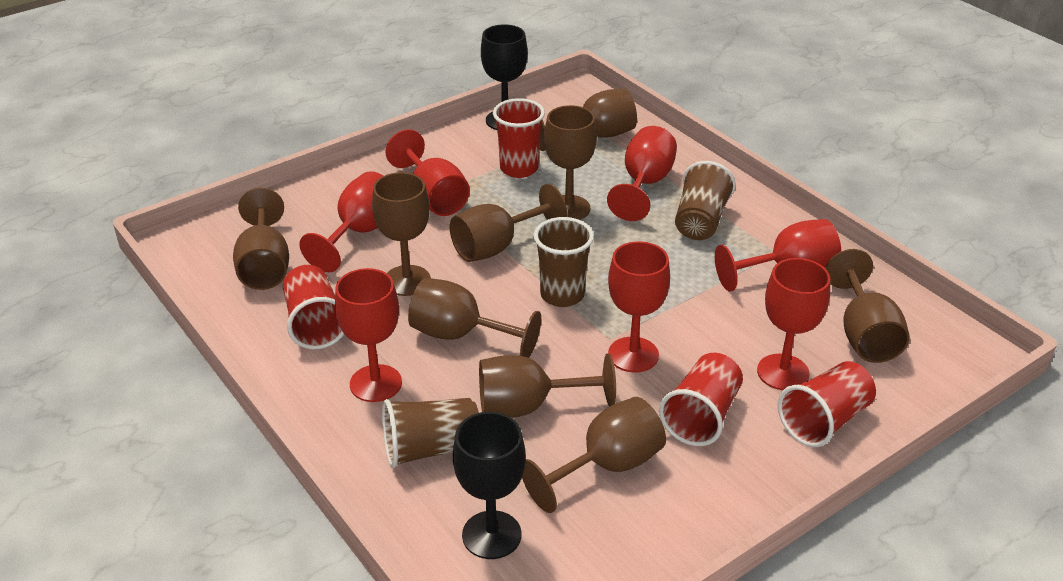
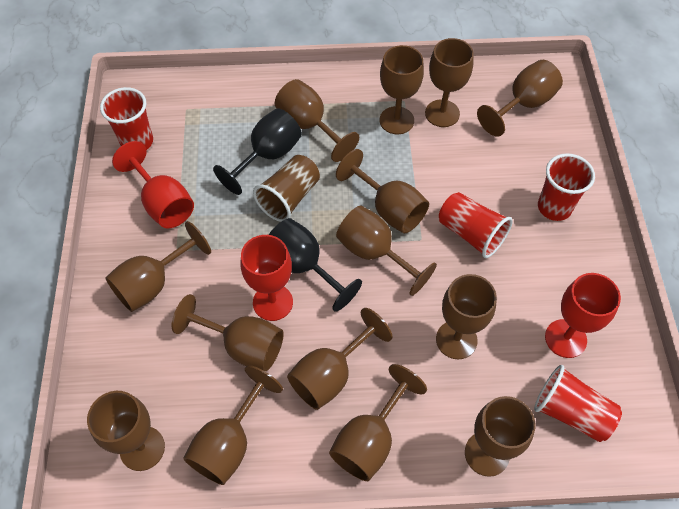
brown cup: [382,398,479,468] [534,217,594,307] [675,161,736,240] = 3 -> [253,155,320,222] = 1
brown goblet: [233,188,289,290] [372,172,431,296] [408,278,541,358] [450,184,567,262] [479,354,616,418] [522,397,666,513] [539,88,637,151] [544,105,597,220] [825,249,909,363] = 9 -> [87,391,165,471] [105,221,211,312] [172,294,284,371] [183,365,283,485] [275,79,359,162] [287,308,392,410] [329,364,427,481] [336,149,429,233] [336,206,437,296] [380,45,424,134] [425,38,474,127] [436,274,497,359] [465,396,535,477] [477,60,563,137] = 14
red goblet: [299,171,383,272] [335,268,402,402] [386,129,470,216] [607,126,677,221] [608,241,670,372] [715,219,841,292] [757,258,830,390] = 7 -> [112,141,194,229] [240,235,293,321] [545,273,621,358] = 3

